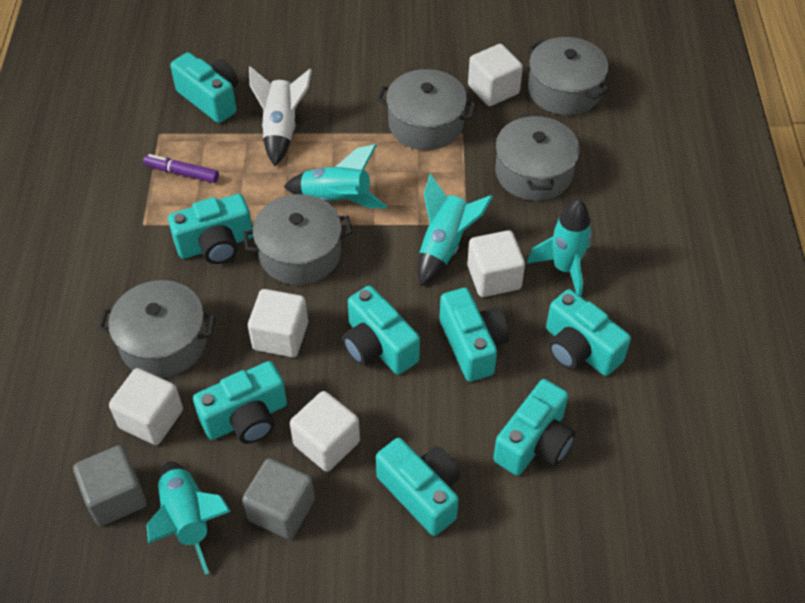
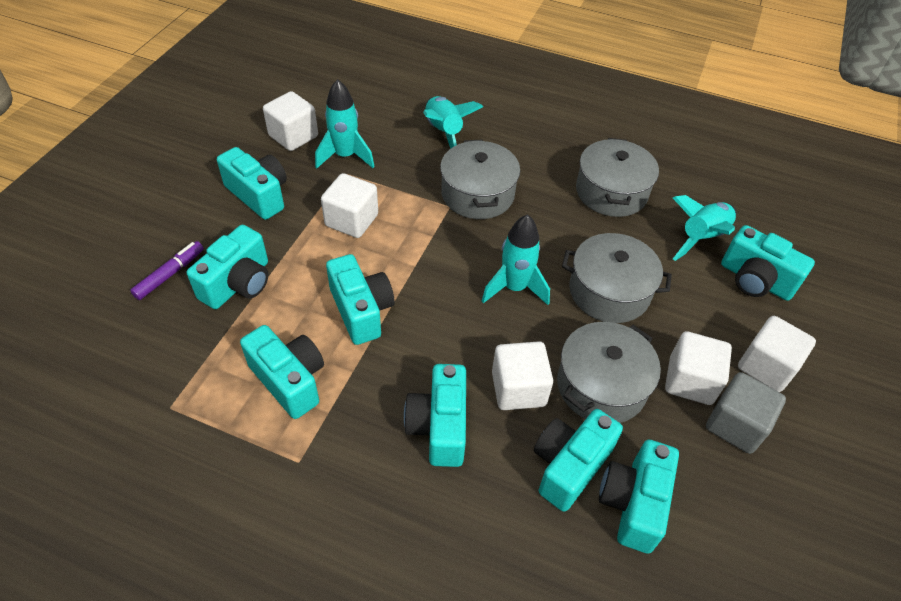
grey cube: [73,445,147,526] [242,458,315,539] = 2 -> [706,372,786,454] = 1
grey pot: [99,280,216,378] [243,194,352,285] [377,69,476,150] [495,114,580,201] [528,37,609,115] = 5 -> [440,139,520,219] [557,322,661,423] [562,233,672,323] [576,138,659,217] = 4
white rocket: [249,66,312,166] = 1 -> none = 0

